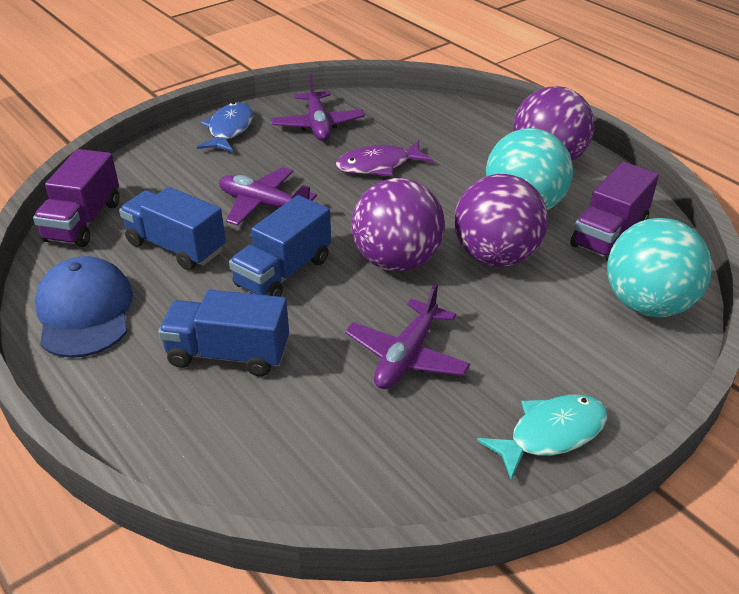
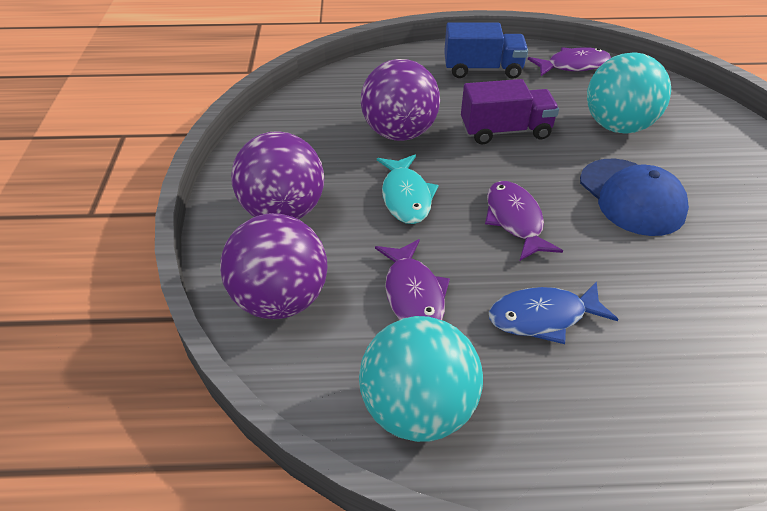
blue truck: [119,187,226,270] [158,290,289,377] [229,195,331,297] = 3 -> [444,22,528,79] = 1
purple fish: [336,141,433,176] = 1 -> [375,239,450,320] [485,181,563,261] [528,47,611,76] = 3
purple plane: [219,167,317,225] [271,74,365,141] [345,283,470,389] = 3 -> none = 0
purple truck: [33,149,120,247] [570,162,659,260] = 2 -> [461,79,559,144] = 1

